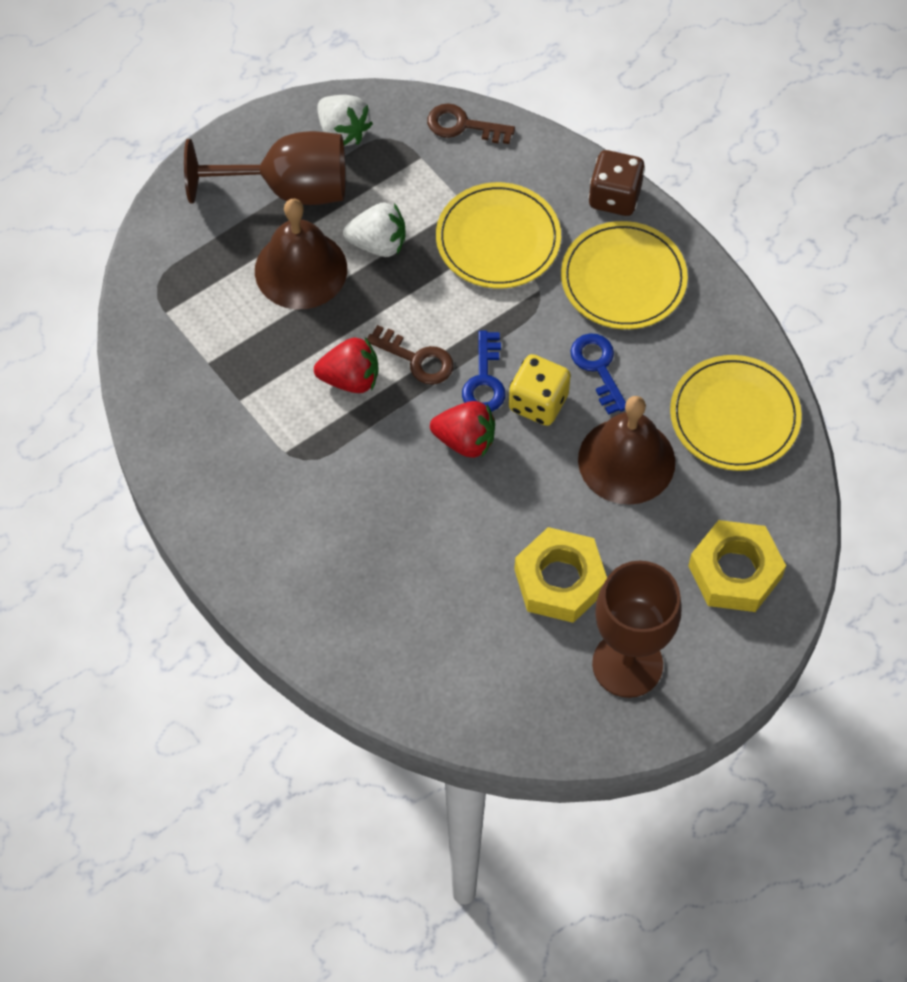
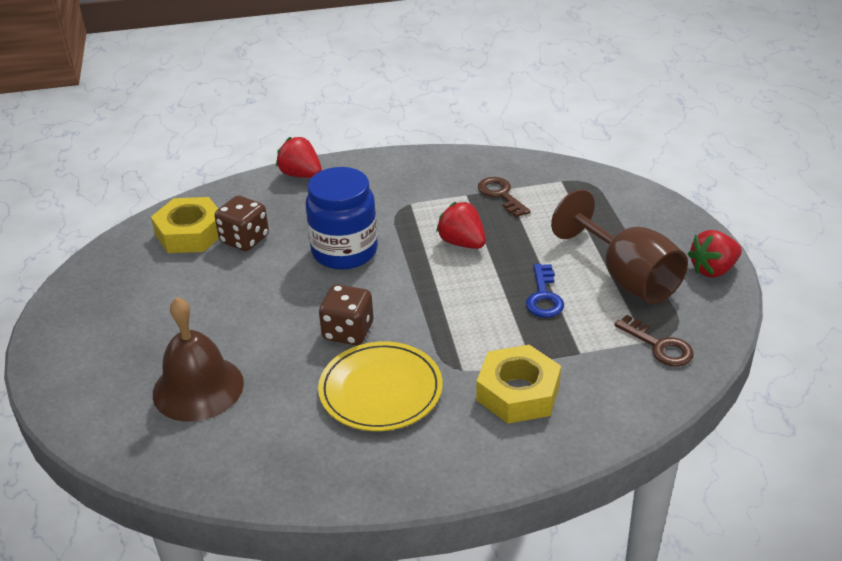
blue jar: none = 0 -> [306,167,378,270] = 1
blue key: [462,330,505,412] [570,333,626,415] = 2 -> [526,264,564,318] = 1
brown bell: [255,199,347,309] [578,396,675,505] = 2 -> [153,297,244,422] = 1
brown dice: [588,150,645,216] = 1 -> [215,196,269,251] [319,285,373,345] = 2
brown goblet: [184,131,345,205] [592,561,682,698] = 2 -> [551,189,688,304] = 1
red strawberry: [314,338,379,393] [430,401,495,458] = 2 -> [276,137,322,178] [436,202,486,249] [688,230,742,278] = 3
white strawberry: [317,95,373,146] [343,202,406,257] = 2 -> none = 0
yellow dice: [509,354,571,426] = 1 -> none = 0
yellow plate: [436,182,561,288] [561,221,688,329] [670,355,802,471] = 3 -> [318,341,443,431] = 1

